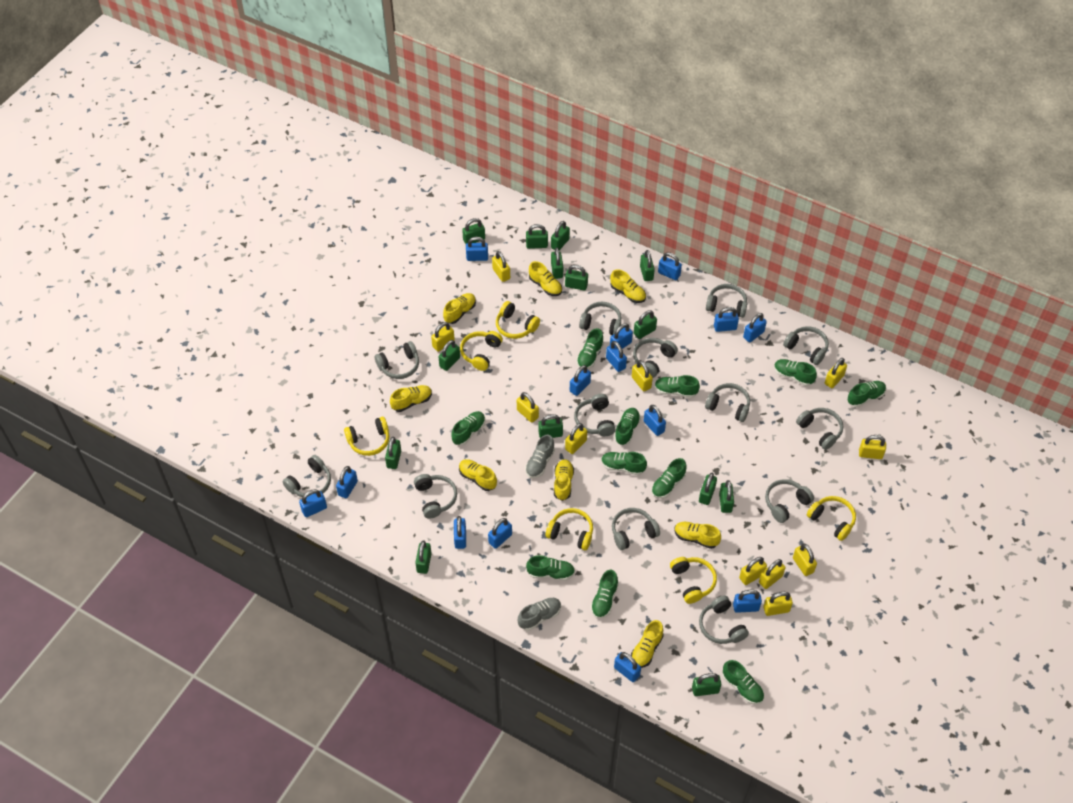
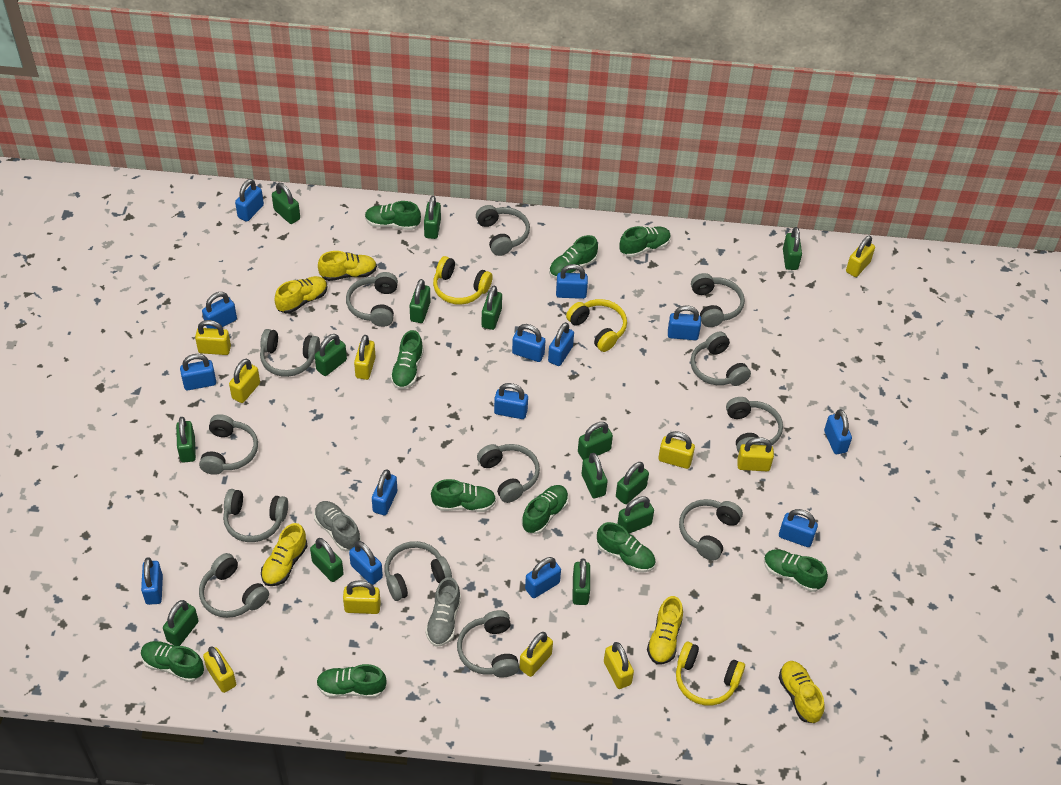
green shoe: [451,411,485,446] [526,555,575,581] [577,328,604,369] [591,570,619,618] [601,452,647,475] [614,408,641,445] [651,458,687,498] [655,375,700,398] [722,660,764,704] [774,359,817,386] [847,381,886,407] = 11 -> [141,641,204,682] [316,664,387,698] [365,201,421,230] [390,330,424,389] [431,479,496,512] [522,485,569,534] [549,235,598,279] [597,522,656,573] [620,226,671,257] [764,550,828,592] = 10
yellow headphones: [344,417,389,456] [460,331,503,371] [496,301,540,339] [546,508,593,550] [670,557,717,604] [807,496,856,541] = 6 -> [433,256,493,305] [566,299,627,352] [676,642,745,706] = 3
yellow padlock: [431,322,455,352] [492,251,510,282] [517,392,539,423] [565,423,587,454] [632,360,653,391] [739,557,767,585] [759,559,786,589] [763,592,793,616] [793,543,817,576] [825,358,847,388] [859,435,886,459] = 11 -> [195,320,231,355] [203,646,236,693] [229,359,260,403] [343,581,381,614] [354,335,375,380] [519,632,553,677] [604,642,634,689] [658,431,695,469] [737,437,774,471] [846,236,875,277] = 10
yellow shoe: [390,385,432,412] [443,293,476,324] [459,459,497,491] [529,261,562,296] [554,460,574,501] [610,269,646,303] [631,620,664,668] [675,522,721,549] = 8 -> [261,523,307,586] [275,276,327,314] [318,251,377,281] [647,596,683,665] [779,661,825,723] = 5

